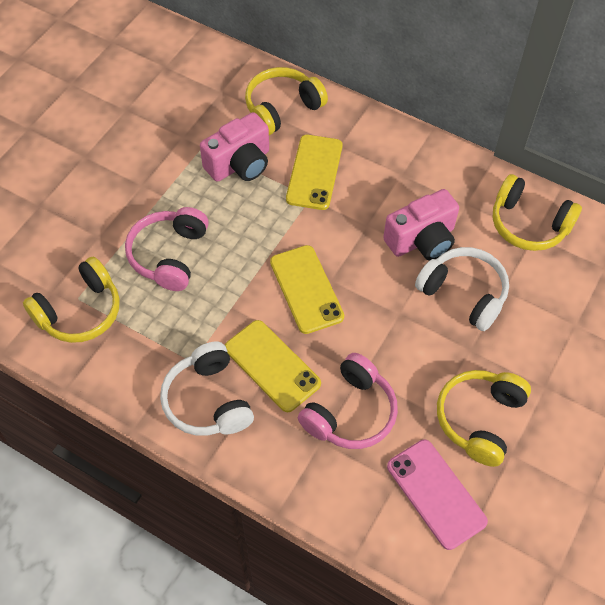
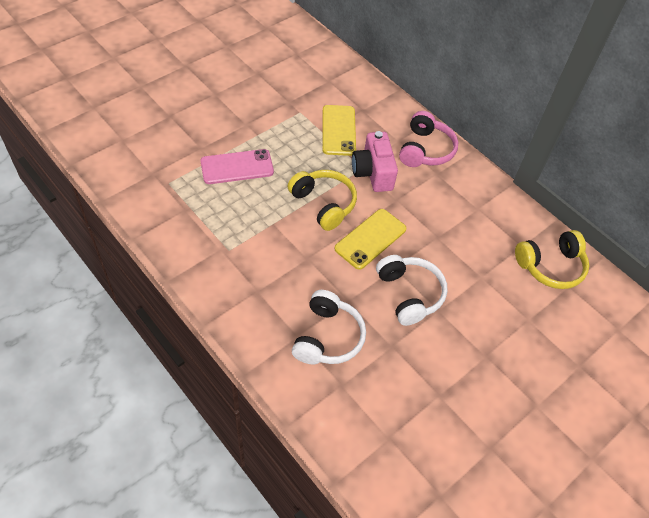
pink camera: [200,112,269,182] [383,189,459,260] = 2 -> [352,131,398,192] = 1
pink headphones: [125,207,209,291] [298,353,398,449] = 2 -> [399,111,458,167] = 1
yellow headphones: [23,256,120,343] [245,67,328,135] [437,370,531,467] [492,174,582,251] = 4 -> [288,170,357,231] [515,230,589,289] = 2
yellow phone: [225,320,321,412] [270,245,344,334] [286,135,343,210] = 3 -> [322,105,356,156] [335,209,407,270] = 2

